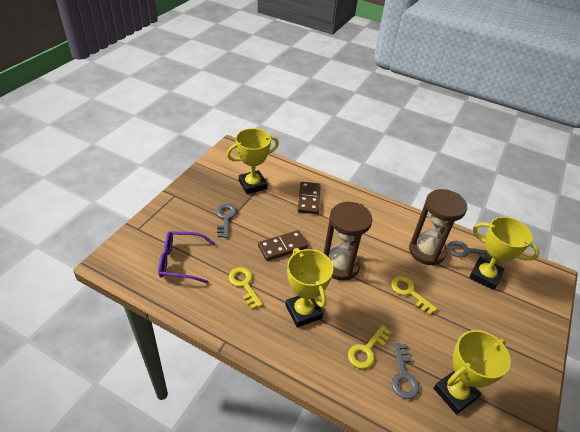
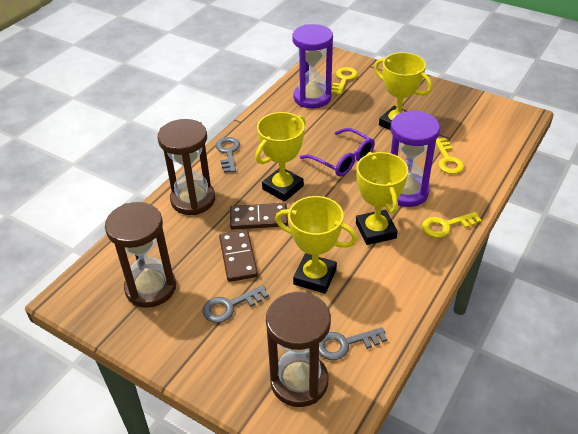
brown hourglass: [324,202,372,280] [409,189,467,266] = 2 -> [105,202,176,308] [157,119,215,215] [266,292,331,407] = 3
purple hourglass: none = 0 -> [292,24,333,109] [390,110,440,207] = 2

